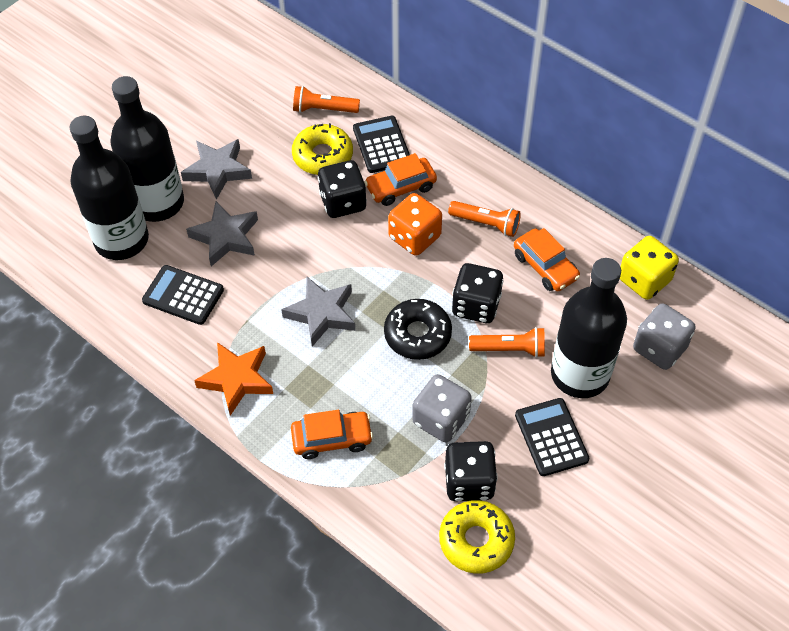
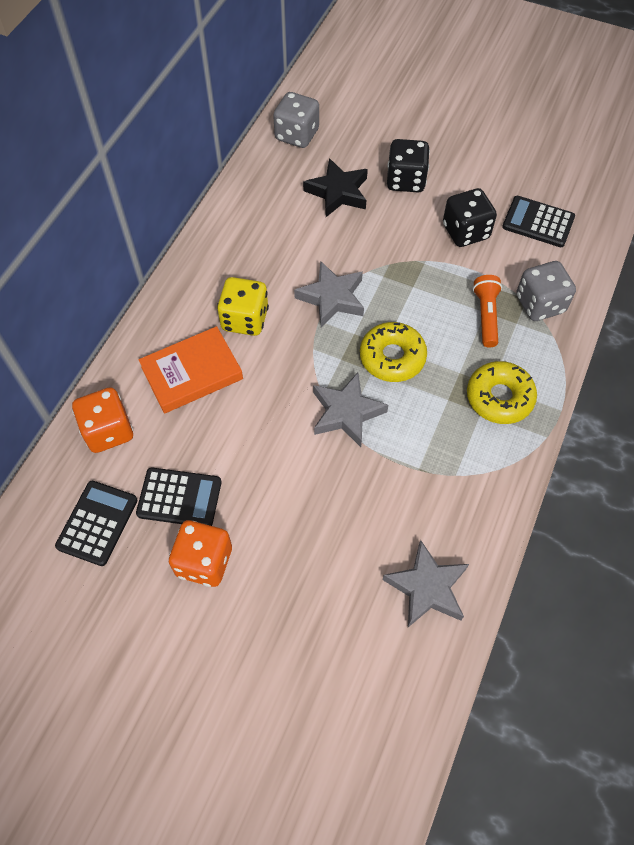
black bottle: [69,116,149,260] [110,76,184,222] [551,258,627,398] = 3 -> none = 0
black dice: [318,160,367,218] [444,441,498,501] [452,263,504,323] = 3 -> [387,139,430,192] [443,188,497,247] = 2
black donut: [384,299,452,360] = 1 -> none = 0
black star: none = 0 -> [303,158,368,217] = 1
orange book: none = 0 -> [138,326,243,414] = 1
orange car: [291,410,373,459] [364,153,437,206] [514,228,580,291] = 3 -> none = 0
orange dice: [388,193,442,256] = 1 -> [72,387,133,453] [169,520,232,587] = 2
orange flashlight: [293,86,360,113] [448,201,521,237] [469,327,545,358] = 3 -> [473,275,502,347] = 1
orange star: [194,342,273,416] = 1 -> none = 0

